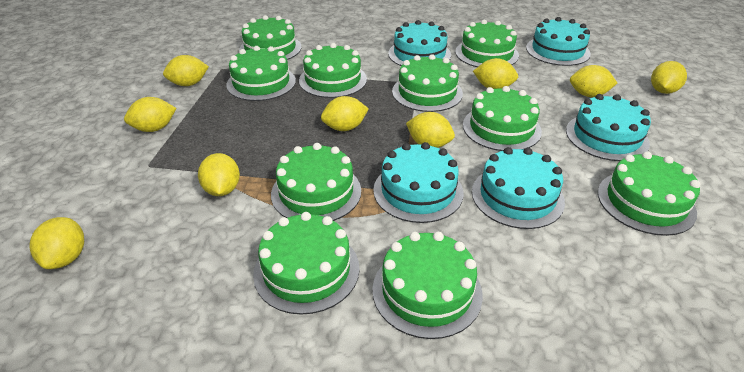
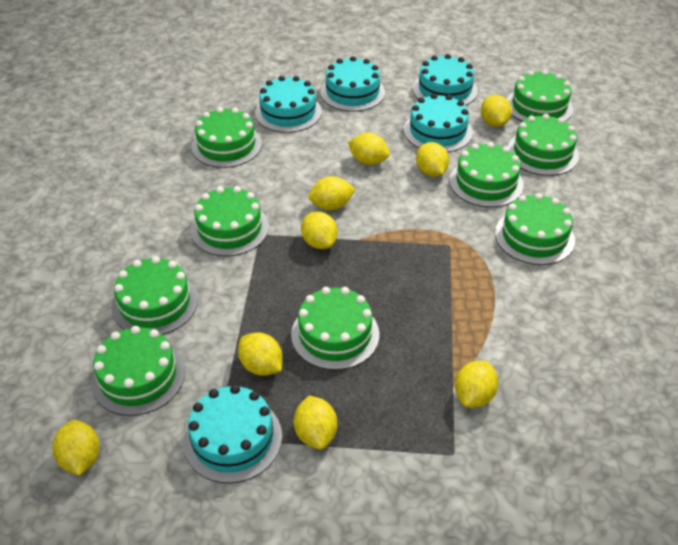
green cake: [226,46,296,101] [239,15,301,60] [253,212,360,315] [271,143,361,221] [299,43,367,98] [372,232,483,339] [392,54,463,112] [455,20,519,67] [463,86,542,151] [598,152,701,236] = 10 -> [91,326,185,416] [112,256,198,335] [191,107,262,168] [191,186,269,256] [291,287,379,370] [449,142,524,207] [495,193,575,265] [507,70,573,122] [507,114,579,176] = 9

